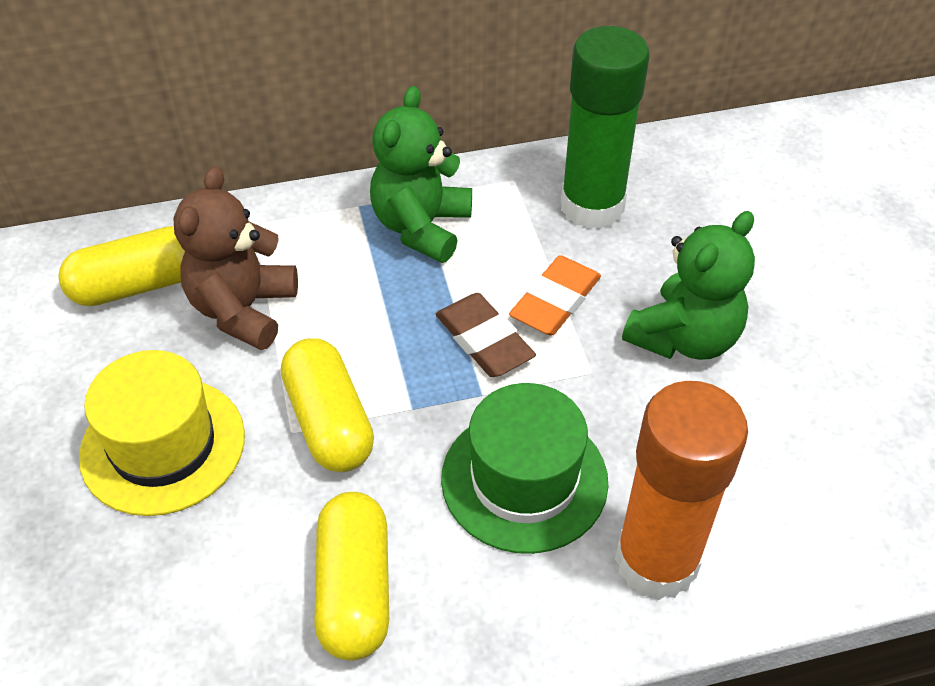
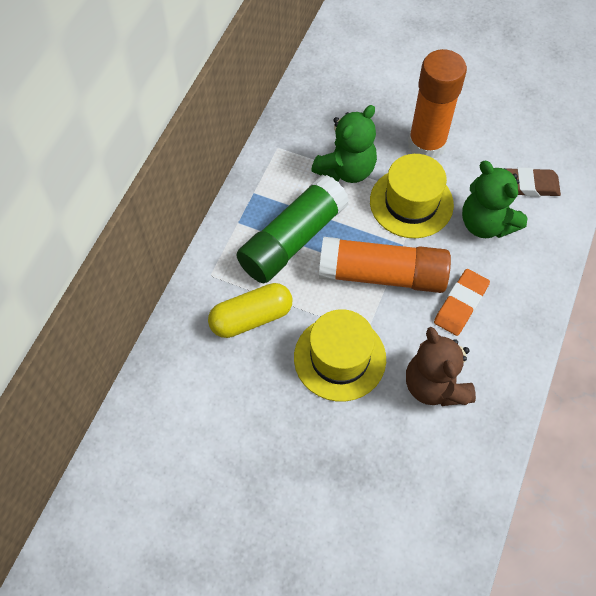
green hat: [441,383,608,554] = 1 -> none = 0
orange glue stick: [615,381,748,600] = 1 -> [319,237,451,293] [408,49,467,159] = 2
yellow capsule: [58,226,185,306] [281,338,374,472] [314,492,389,661] = 3 -> [208,283,293,338] = 1
yellow hat: [79,350,245,516] = 1 -> [294,309,386,402] [370,154,454,238] = 2

